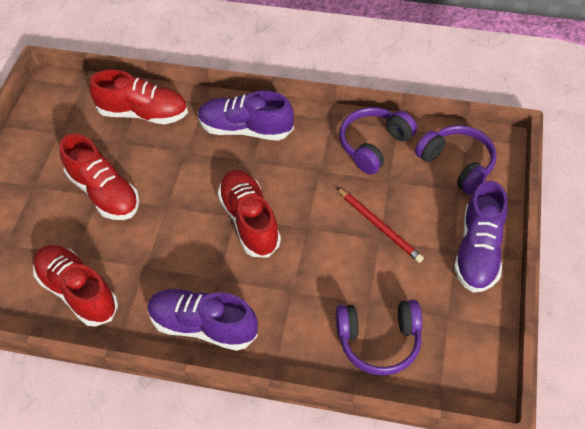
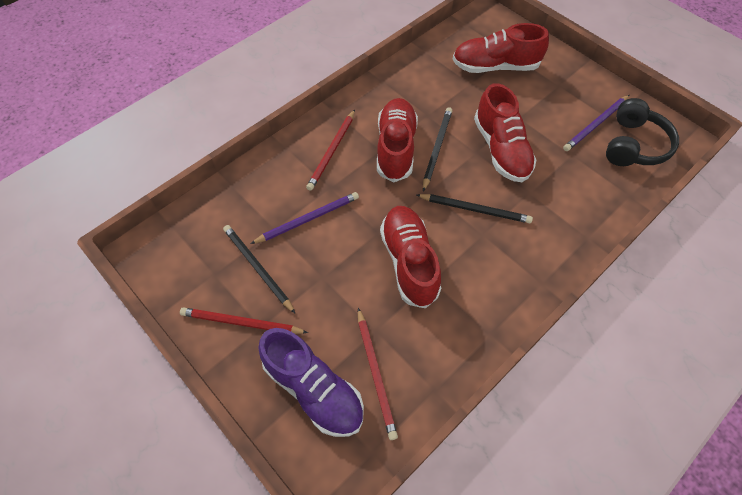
black headphones: none = 0 -> [606,98,679,166] = 1
black pencil: none = 0 -> [223,225,295,313] [417,194,533,223] [423,107,452,191] = 3
purple headphones: [336,300,422,376] [339,107,417,175] [415,125,496,195] = 3 -> none = 0
purple pencil: none = 0 -> [251,192,359,244] [563,95,629,151] = 2
purple shoe: [148,289,258,351] [198,91,294,141] [454,181,508,292] = 3 -> [258,328,364,437] = 1
red pencil: [337,188,424,263] = 1 -> [180,307,308,334] [306,110,355,191] [358,308,398,440] = 3

